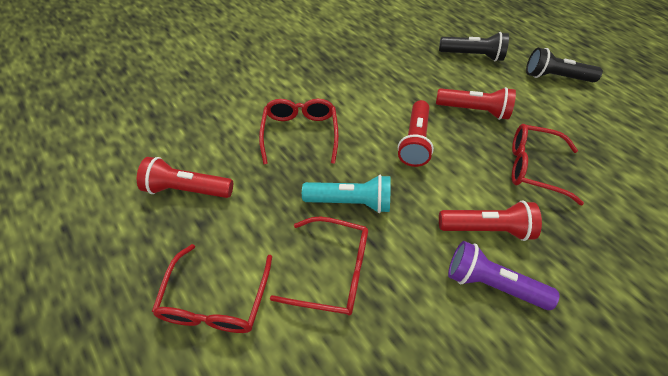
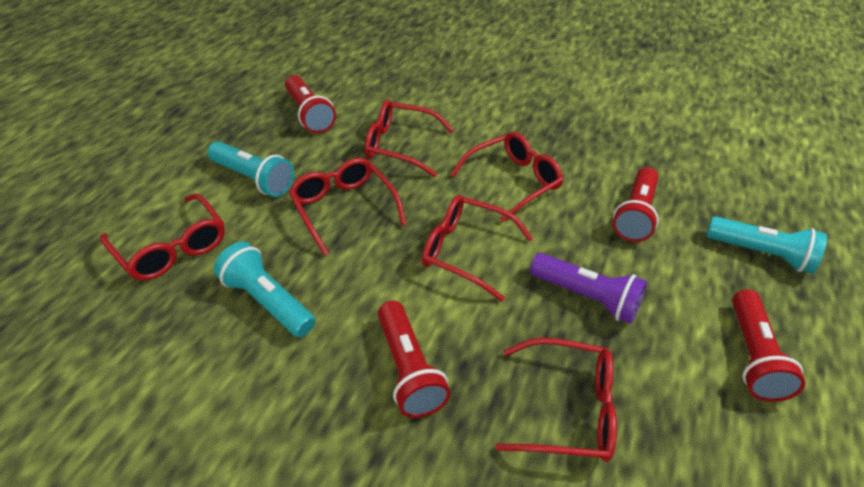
black flashlight: [439,32,509,62] [526,48,603,82] = 2 -> none = 0
red glasses: [152,244,272,333] [259,99,339,164] [270,217,368,316] [512,124,584,205] = 4 -> [100,194,225,281] [289,158,407,256] [365,100,454,177] [422,195,533,301] [450,132,564,222] [495,338,617,462] = 6
turquoise flashlight: [302,175,391,213] = 1 -> [207,141,294,197] [214,241,316,338] [706,216,827,274] = 3

